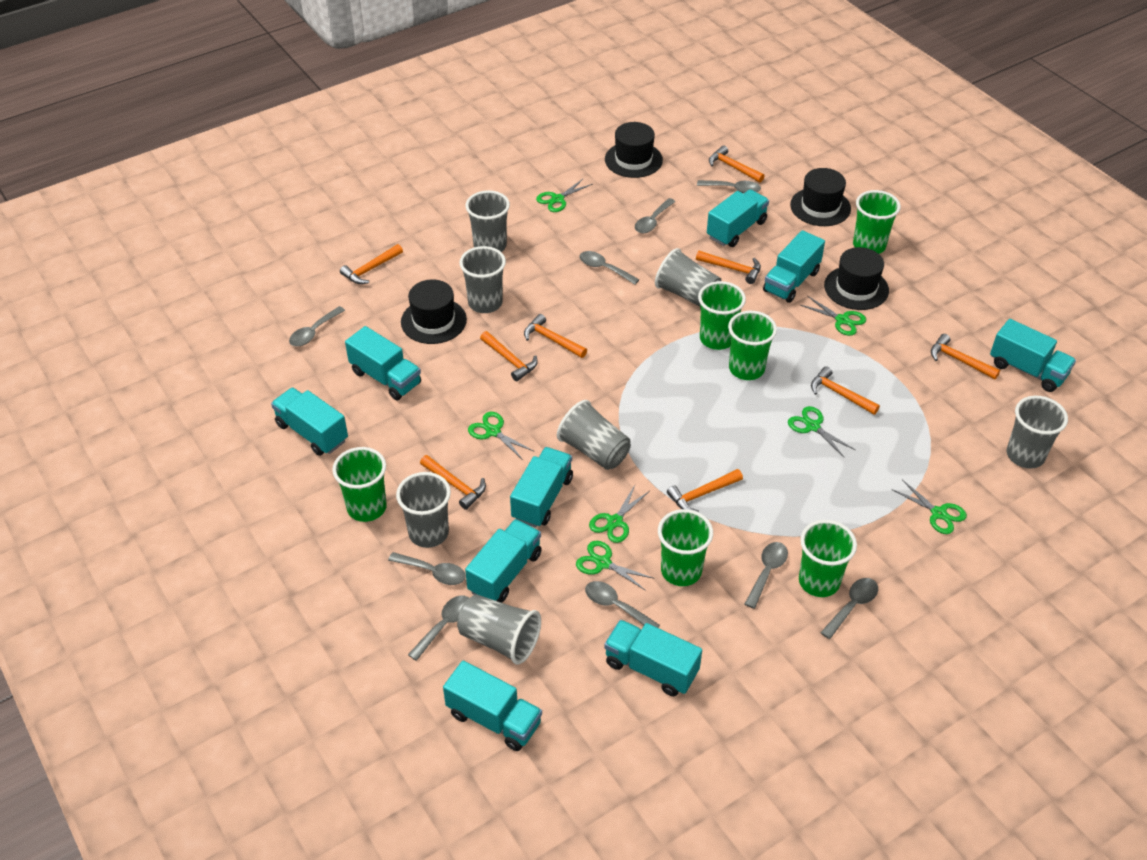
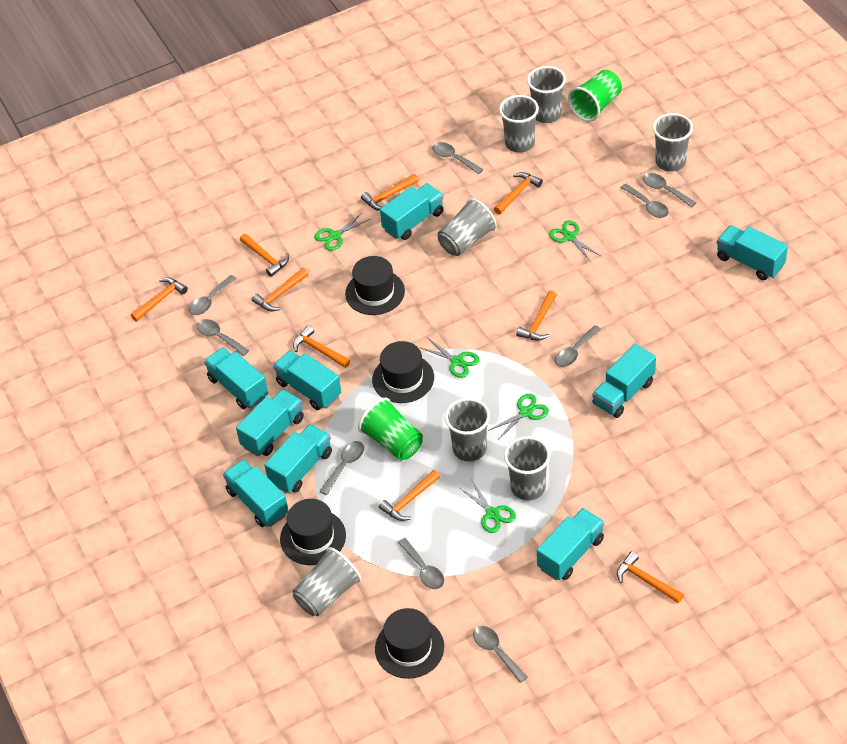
green cup: [332,447,387,522] [658,509,713,586] [698,281,746,350] [728,311,777,380] [799,520,857,597] [853,190,901,254] = 6 -> [358,397,423,460] [568,70,622,122] = 2
green scissors: [468,412,535,460] [536,178,593,212] [576,541,655,591] [589,485,649,543] [788,406,855,458] [800,296,866,336] [892,480,967,534] = 7 -> [314,212,370,251] [419,338,480,378] [460,481,516,533] [488,394,549,439] [549,220,601,262] = 5

